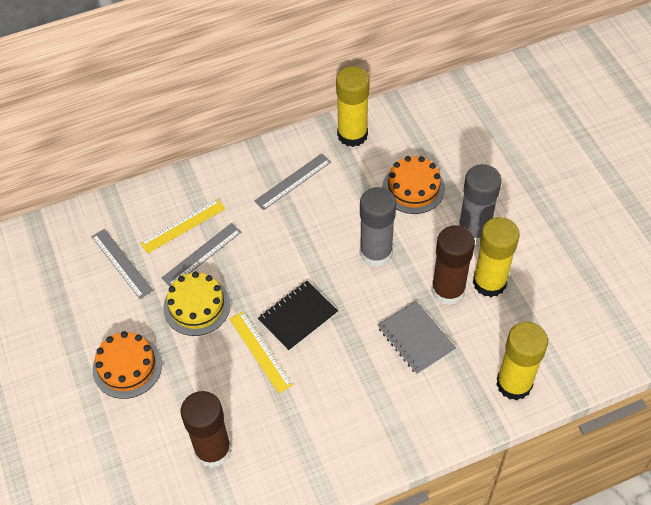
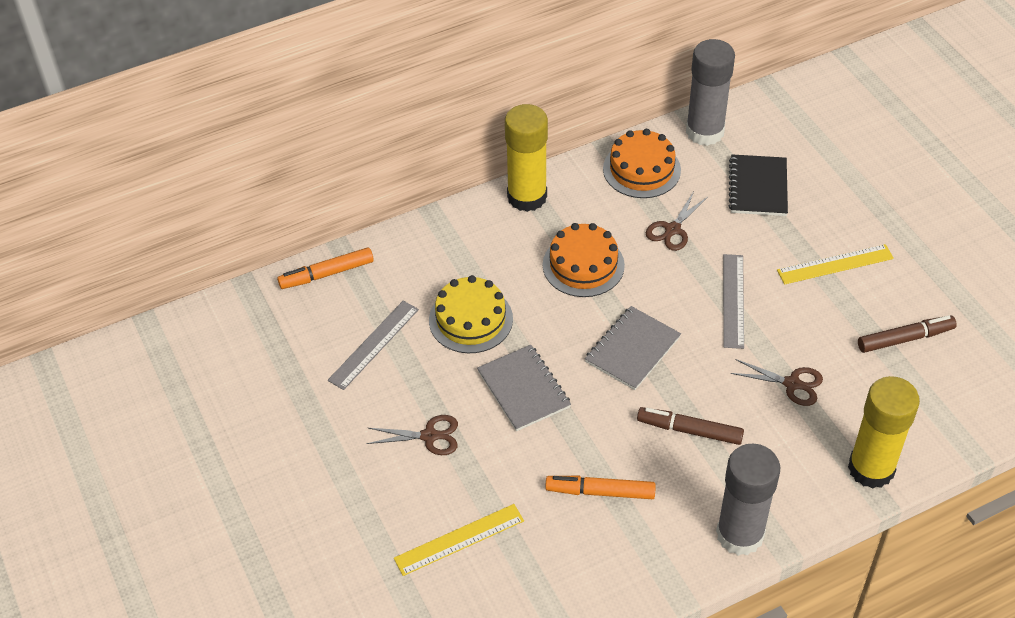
brown glue stick: [181,391,232,468] [431,225,475,305] = 2 -> none = 0
brown marker: none = 0 -> [637,407,744,445] [858,315,957,353] = 2
brown scissors: none = 0 -> [366,415,458,455] [646,192,708,251] [730,359,823,406] = 3
grey notebook: [377,301,456,375] = 1 -> [477,345,571,431] [585,306,681,390] = 2
grey ruler: [91,229,153,299] [161,223,241,286] [254,153,331,210] = 3 -> [328,301,419,390] [723,254,744,349] = 2
orange marker: none = 0 -> [277,247,374,289] [545,476,656,499] = 2
yellow glue stick: [336,66,370,147] [473,217,520,297] [496,322,548,400] = 3 -> [505,104,548,212] [848,376,920,489] = 2

